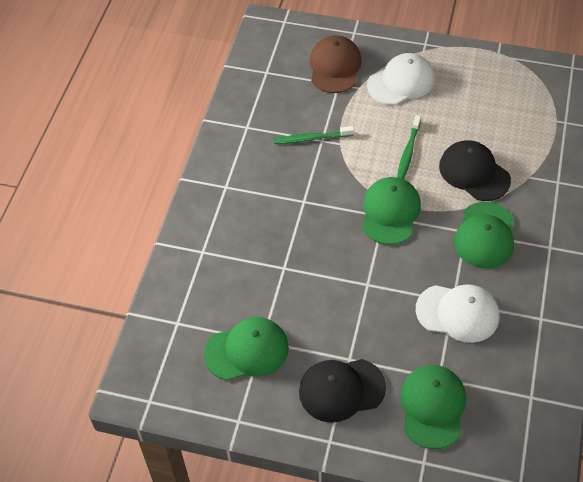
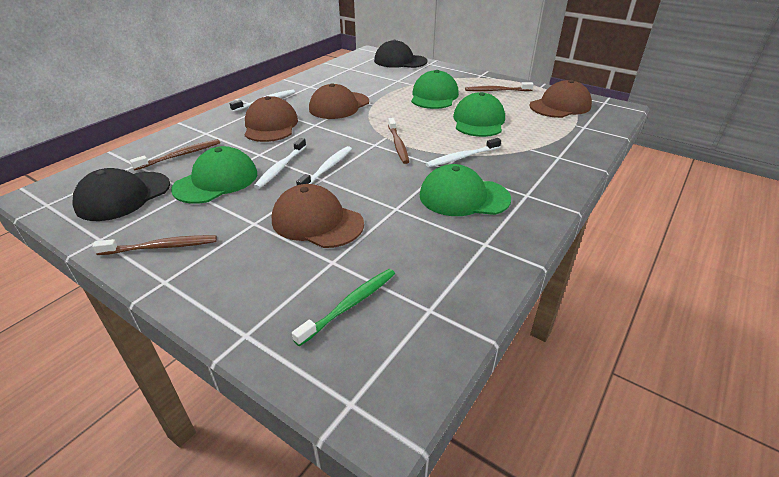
brown cap: [310,35,362,93] = 1 -> [245,96,298,142] [272,184,364,248] [309,83,369,119] [529,80,592,118] = 4
brown toothbrush: none = 0 -> [92,235,217,255] [130,139,220,170] [388,118,409,164] [465,82,534,91] = 4
green toothbrush: [274,126,354,144] [397,115,421,179] = 2 -> [292,269,395,346] = 1
white cap: [367,53,435,105] [416,284,499,343] = 2 -> none = 0
white toothbrush: none = 0 -> [230,90,295,112] [254,138,306,189] [296,146,352,185] [426,138,501,167] = 4

